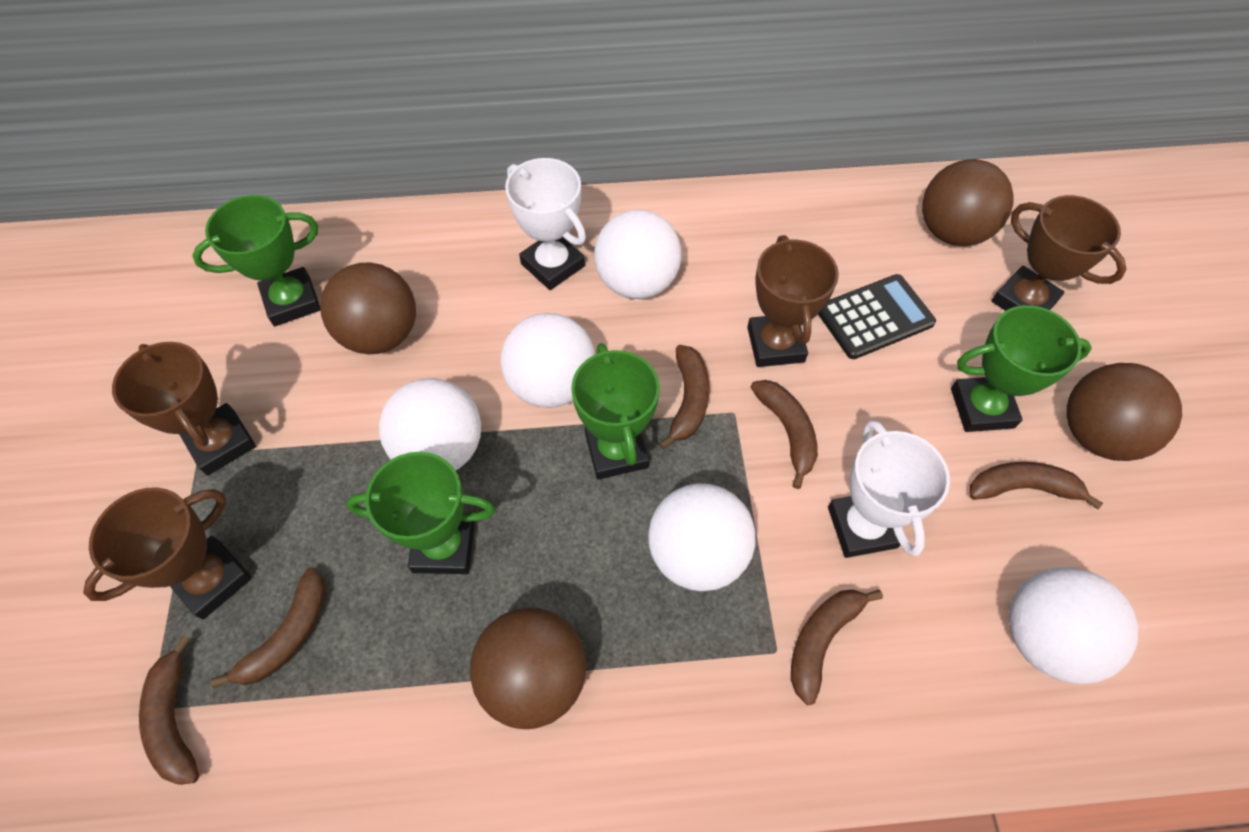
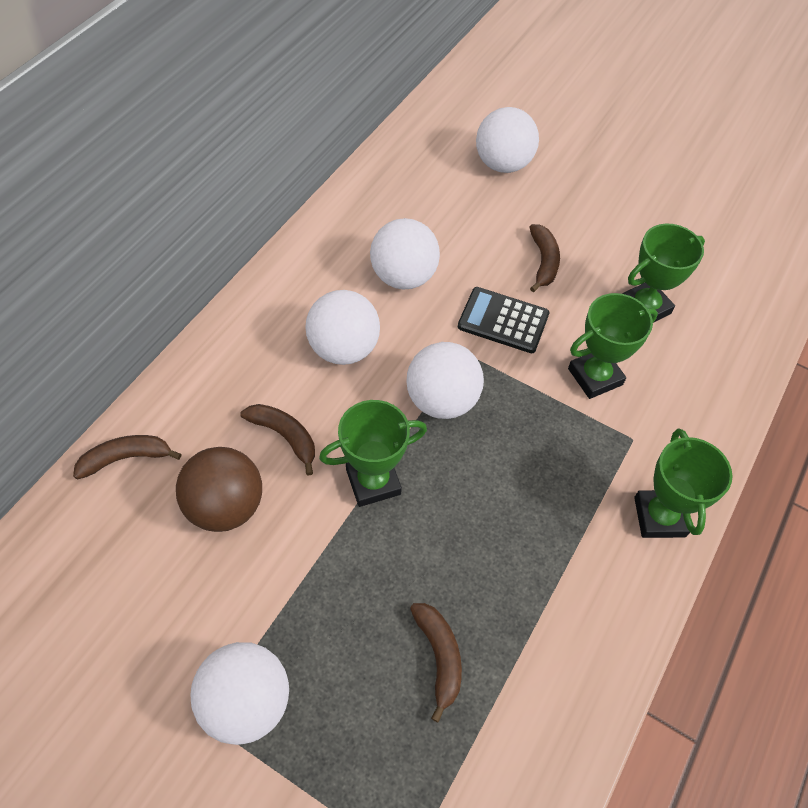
brown ball: [320,263,416,354] [470,608,586,729] [922,159,1014,246] [1067,363,1182,461] = 4 -> [176,447,262,532] = 1
brown banana: [139,635,199,785] [210,567,326,688] [659,345,710,449] [750,380,818,489] [791,589,883,705] [969,462,1103,509] = 6 -> [73,435,181,479] [240,404,315,476] [410,603,462,723] [529,224,560,292] = 4
brown trophy: [83,487,252,620] [112,342,256,475] [747,235,839,367] [992,195,1126,311] = 4 -> none = 0
white trophy: [505,158,586,290] [828,420,950,558] = 2 -> none = 0

